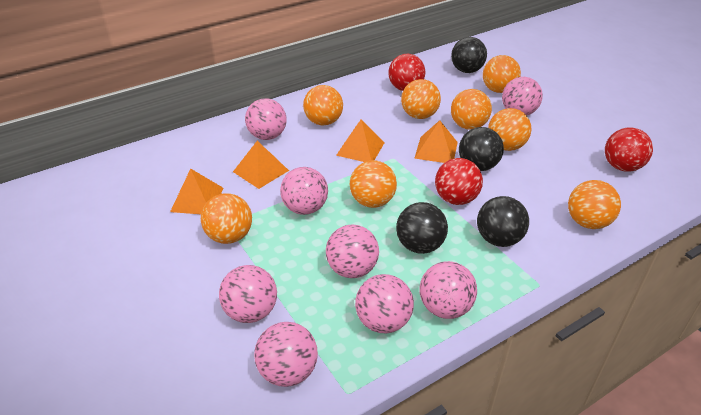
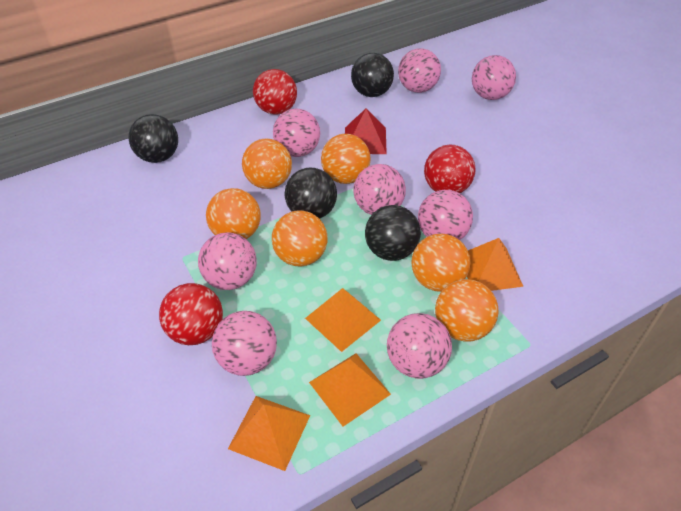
orange ball: [201,193,252,244] [303,85,343,126] [349,160,397,208] [401,79,441,119] [451,89,492,130] [483,55,521,93] [488,108,532,151] [568,180,621,229] = 8 -> [206,188,261,239] [242,138,292,189] [272,210,328,266] [321,134,371,184] [411,233,470,292] [435,279,499,342] = 6
red pyramid: none = 0 -> [345,108,387,154] = 1

